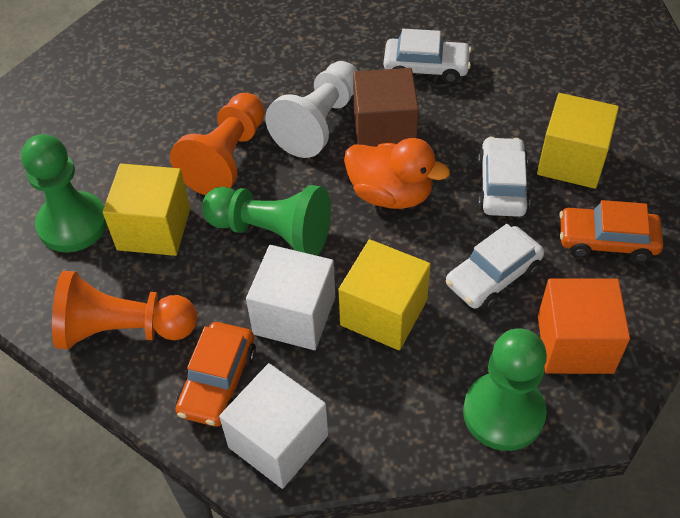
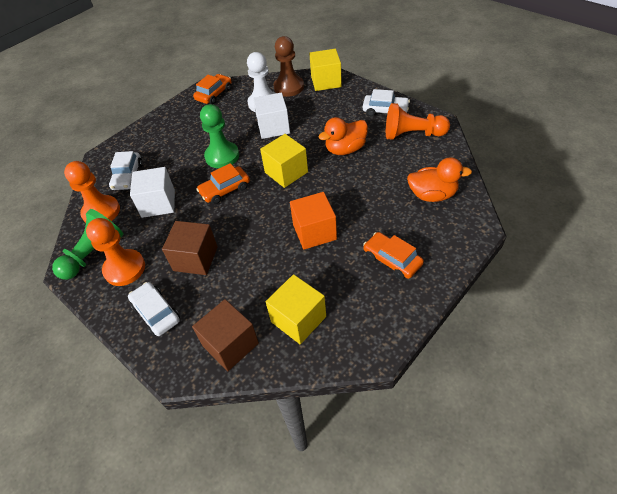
brown cube: [353,68,419,147] = 1 -> [162,221,218,275] [192,299,259,371] = 2
brown pawn: none = 0 -> [273,36,304,97] = 1
green pawn: [21,134,107,252] [202,185,331,256] [463,328,547,451] = 3 -> [52,209,124,280] [200,104,239,168] = 2
orange car: [175,322,256,426] [559,200,663,262] = 2 -> [193,74,232,104] [196,163,250,204] [363,232,424,280] = 3
orange duck: [344,138,450,209] = 1 -> [318,117,368,155] [407,157,472,202] = 2
orange pawn: [52,271,197,349] [170,93,265,195] = 2 -> [64,161,120,223] [86,218,145,286] [386,103,450,140] = 3

